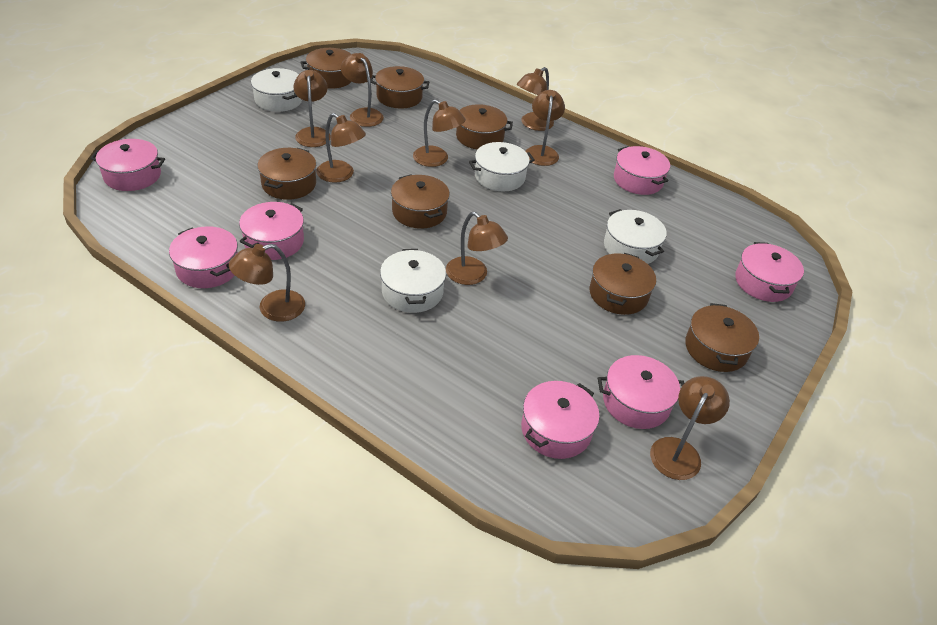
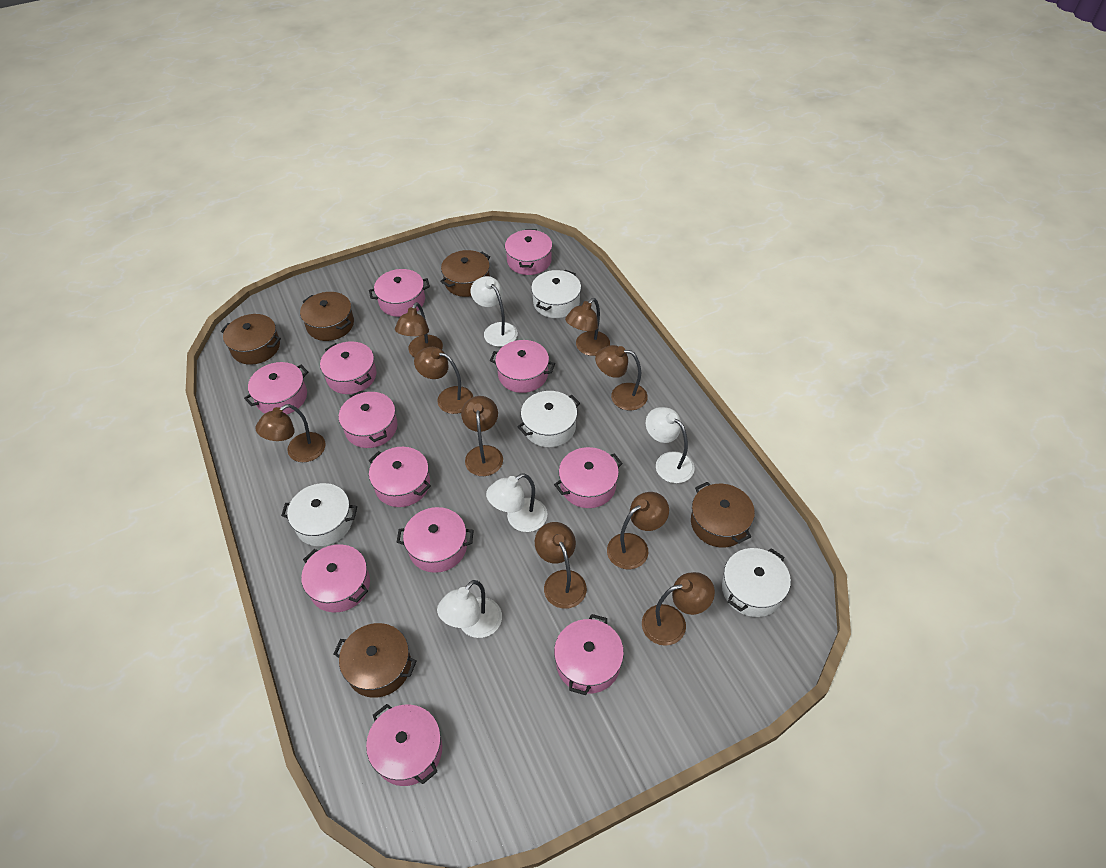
brown pot: [257,148,316,200] [300,48,351,89] [370,66,430,109] [391,175,450,229] [456,104,513,150] [589,253,656,315] [685,303,759,372] = 7 -> [221,314,281,365] [300,292,354,341] [333,623,417,698] [440,250,490,297] [691,482,755,547] = 5
pink pot: [90,139,165,191] [169,226,238,288] [239,202,304,260] [521,381,599,459] [598,355,684,429] [614,146,670,195] [735,242,804,302] = 7 -> [244,362,308,414] [301,544,370,612] [320,341,377,394] [339,391,398,448] [366,704,442,786] [369,269,430,317] [369,447,431,507] [397,507,474,573] [490,340,555,393] [505,229,552,275] [554,447,623,508] [554,614,624,695] = 12
white lamp: none = 0 -> [437,580,502,638] [471,276,518,347] [486,473,547,532] [646,407,695,483] = 4

